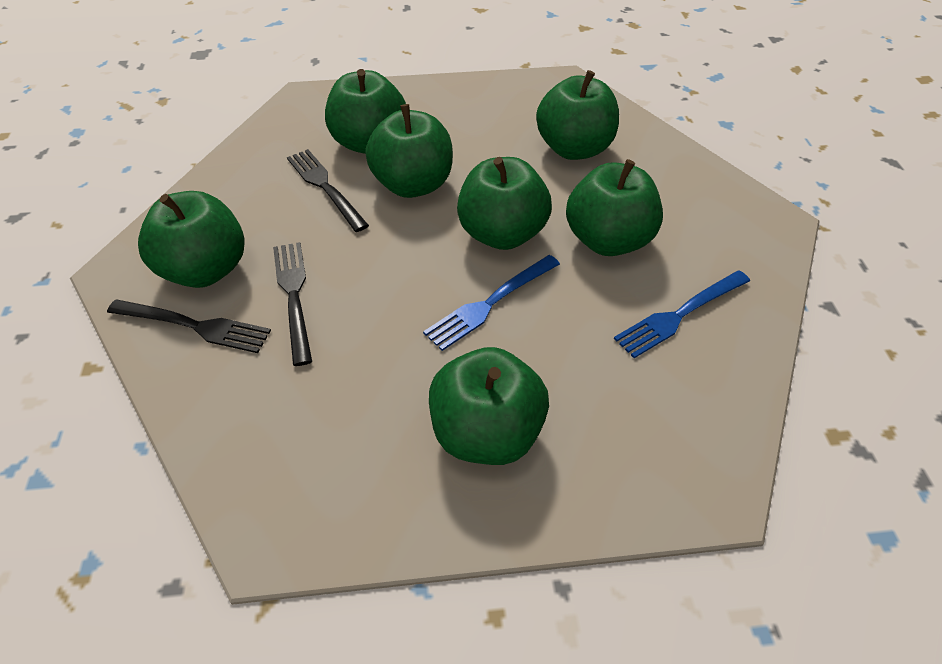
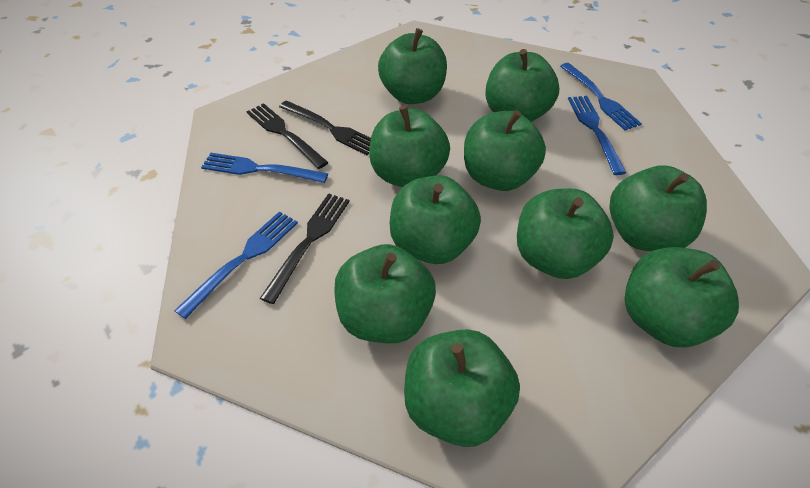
blue fork: [423,255,560,351] [614,270,750,358] = 2 -> [174,211,298,319] [201,153,328,183] [560,63,642,130] [568,96,626,175] = 4
green apple: [138,191,245,288] [325,69,406,154] [365,104,453,198] [429,347,549,465] [457,157,552,250] [536,70,619,160] [566,159,663,256] = 7 -> [334,244,436,343] [369,106,450,187] [378,28,447,104] [390,175,481,264] [404,329,520,447] [464,110,546,191] [485,49,559,122] [517,188,614,279] [609,166,707,252] [624,247,739,347] = 10

